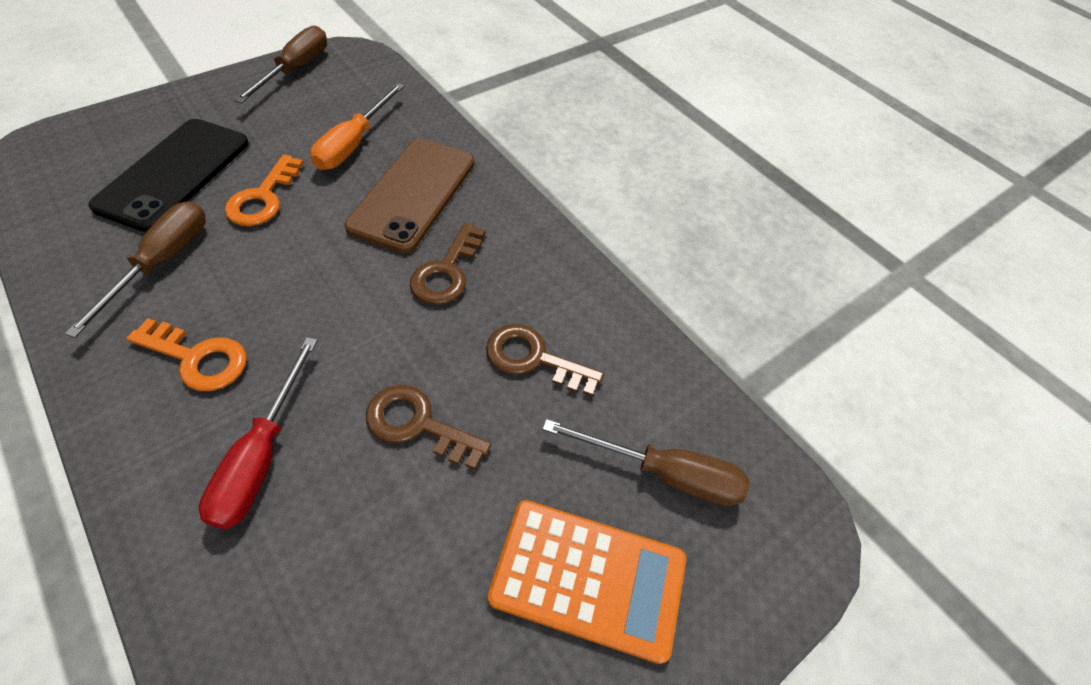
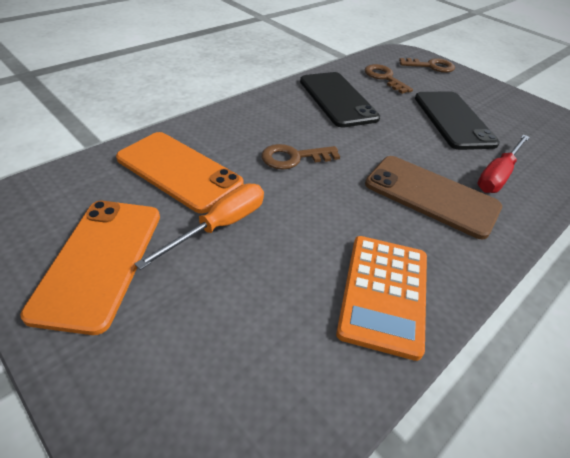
black phone: [88,119,249,232] = 1 -> [300,72,380,127] [415,92,500,150] = 2
brown screwdriver: [65,201,206,338] [234,26,327,103] [542,419,750,506] = 3 -> none = 0
orange key: [126,318,247,391] [225,155,304,226] = 2 -> none = 0
orange phone: none = 0 -> [20,201,160,335] [116,132,244,214] = 2

